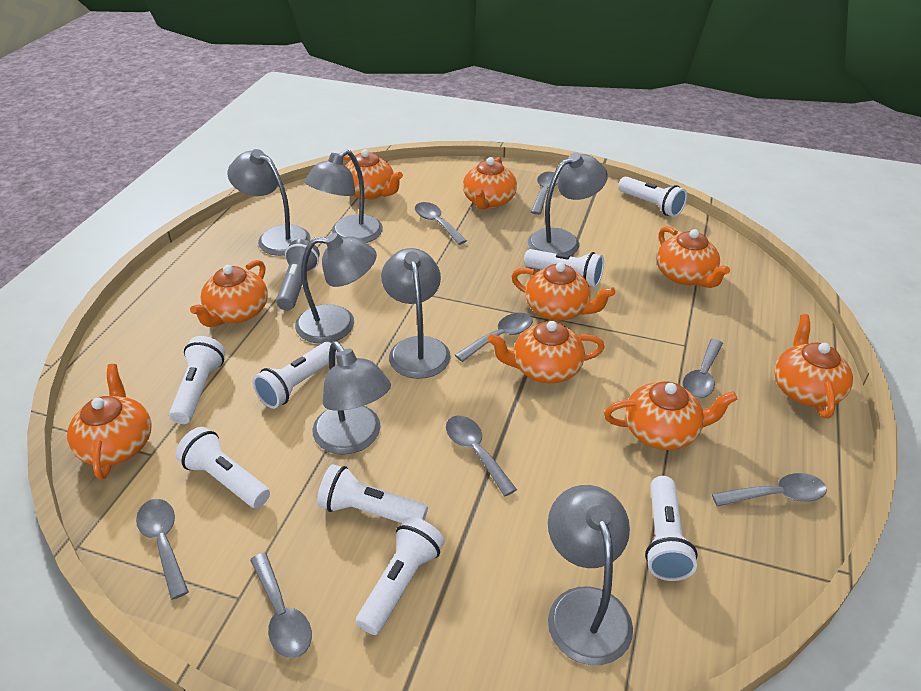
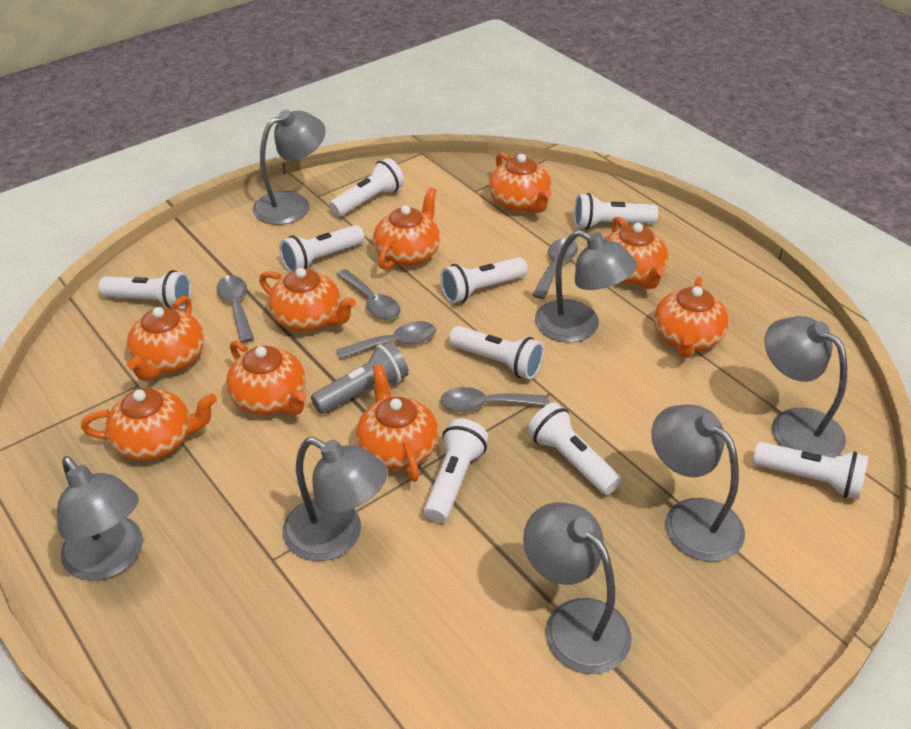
grey spoon: [136,499,189,600] [250,552,312,658] [415,202,467,245] [446,416,517,496] [455,313,533,362] [531,172,559,215] [682,339,723,399] [712,473,827,507] = 8 -> [217,276,254,343] [336,269,400,320] [337,321,436,359] [440,387,549,412] [532,238,578,299] = 5
white flashlight: [169,336,225,424] [175,427,270,508] [253,342,337,409] [317,464,428,523] [356,517,444,635] [524,249,604,287] [618,176,687,217] [645,476,698,581] = 8 -> [98,270,191,309] [279,225,364,272] [329,158,404,217] [424,419,488,523] [440,257,528,303] [449,326,544,380] [527,402,621,495] [574,193,658,230] [753,442,868,499] = 9

